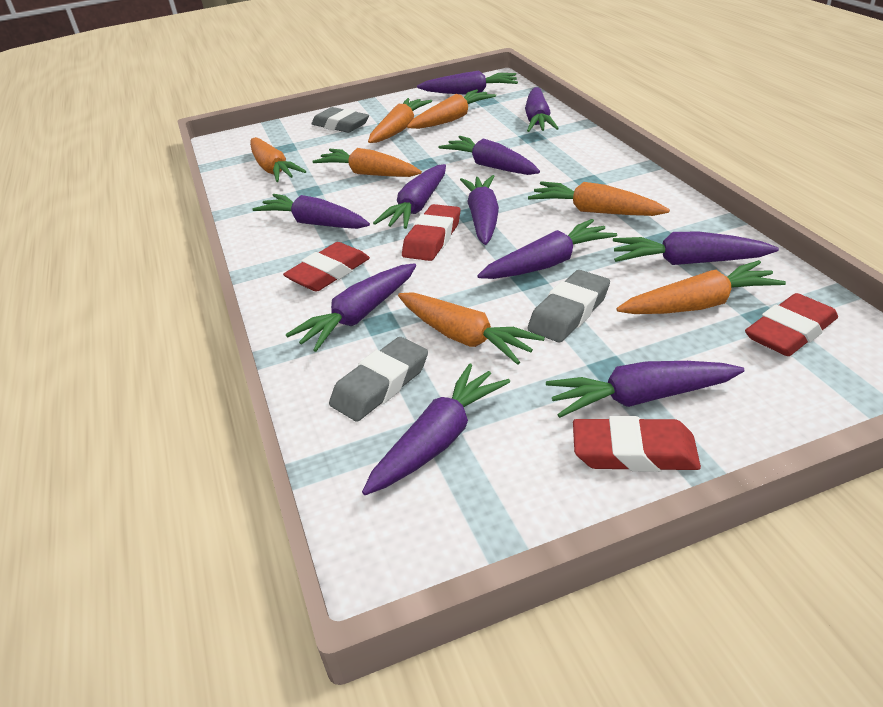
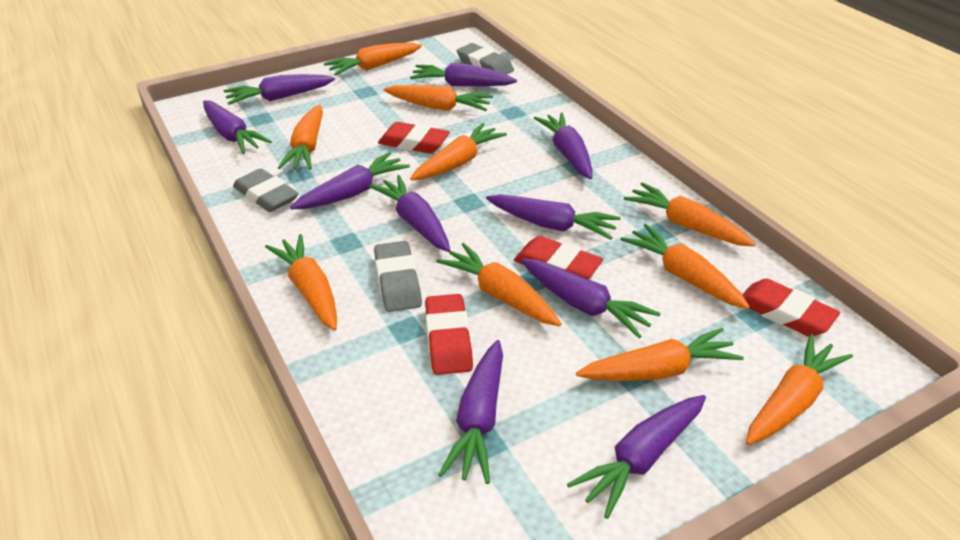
orange carrot: [250,137,306,182] [312,148,422,177] [368,98,432,143] [398,292,545,365] [407,89,496,129] [528,181,670,216] [616,260,786,314] = 7 -> [265,234,337,331] [278,105,323,170] [324,43,422,76] [384,85,493,111] [410,123,507,180] [436,243,561,326] [576,328,744,381] [620,224,750,309] [624,182,755,247] [746,334,853,445] = 10
purple carrot: [253,194,370,229] [286,263,416,352] [362,363,510,495] [373,164,446,229] [417,71,518,95] [438,136,540,175] [460,175,499,245] [477,219,617,279] [525,87,559,132] [546,361,744,418] [613,232,779,265] = 11 -> [203,100,272,154] [224,74,335,105] [290,152,410,209] [369,175,450,252] [410,63,517,86] [438,340,503,484] [486,194,620,240] [521,258,661,338] [534,113,592,179] [567,395,706,519] = 10

